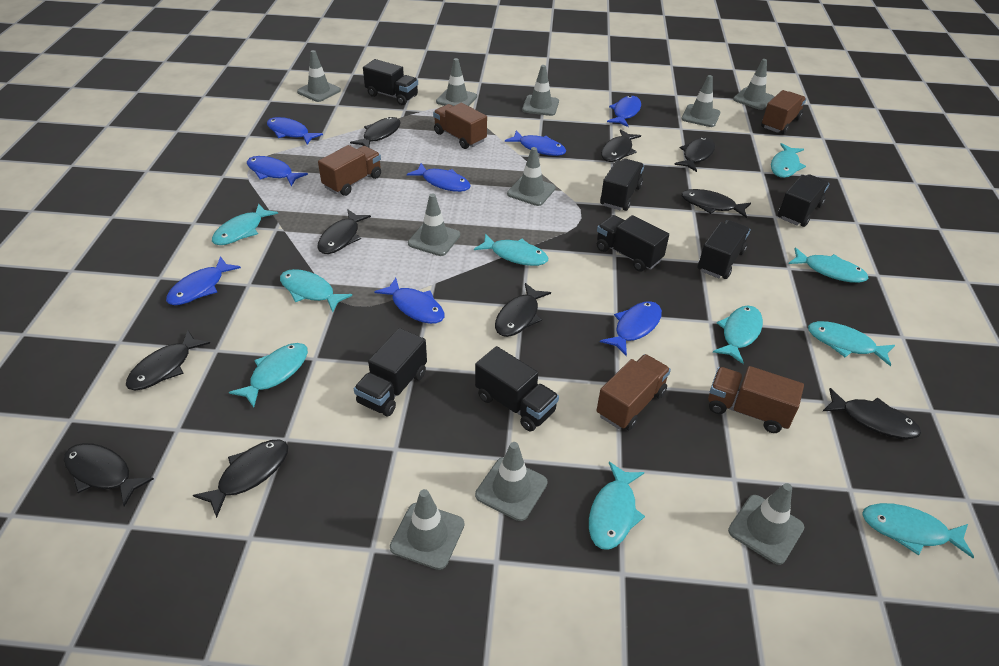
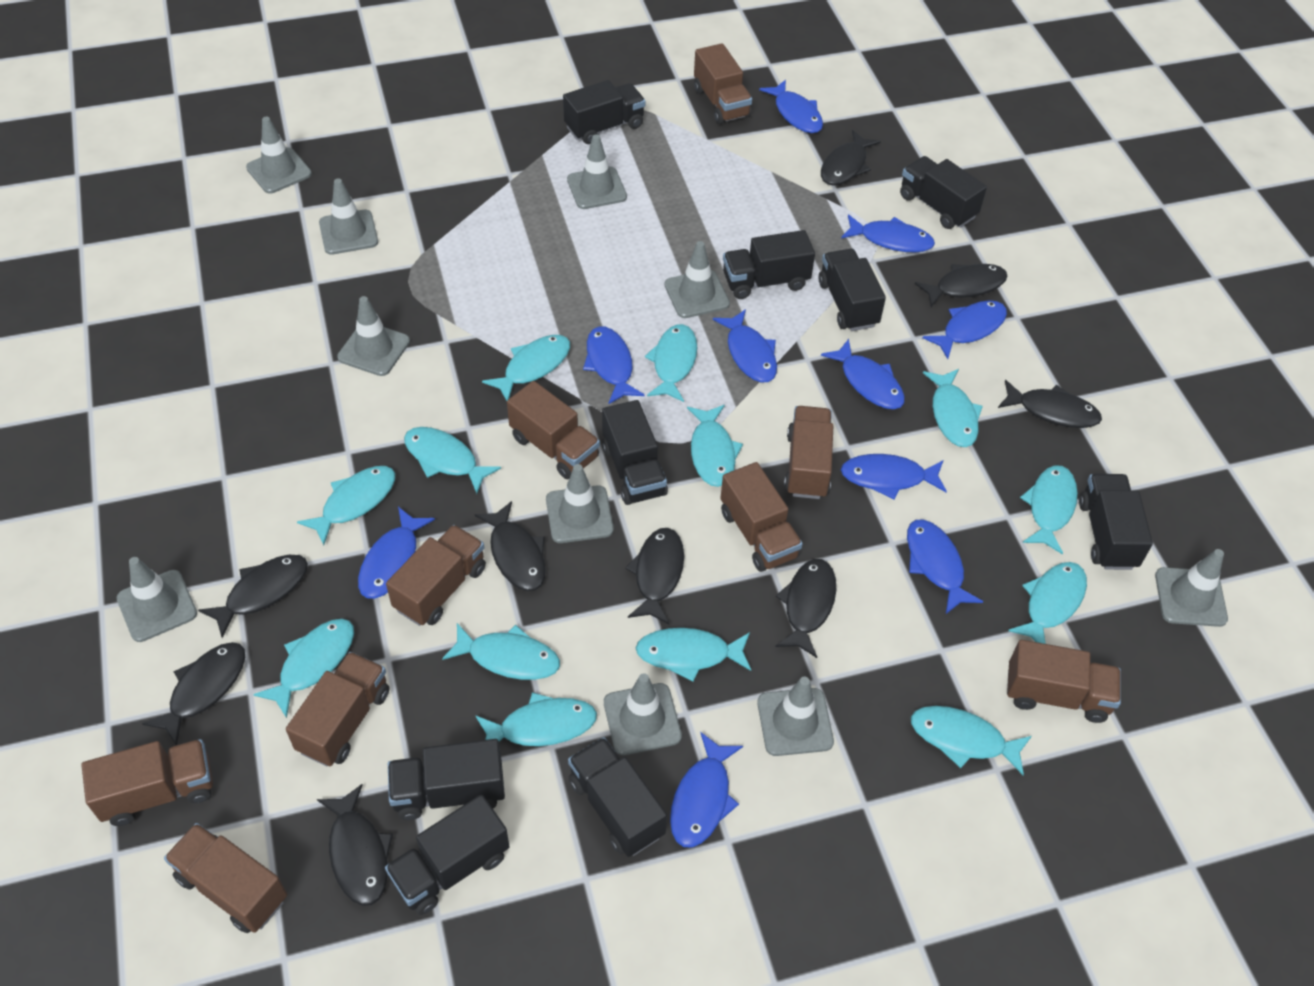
black fish: [63,443,154,506] [126,330,210,391] [193,439,288,518] [317,209,371,254] [350,117,401,147] [495,283,551,337] [601,129,641,162] [674,137,715,172] [681,189,751,218] [823,388,921,439] = 10 -> [142,642,245,745] [198,555,308,638] [317,784,393,906] [475,501,546,591] [625,528,684,624] [775,559,836,658] [821,130,881,186] [915,264,1007,307] [998,380,1102,428] = 9
black truck: [354,328,427,416] [363,59,418,105] [475,346,559,431] [597,215,669,272] [600,158,644,211] [698,220,750,279] [778,174,829,227] = 7 -> [385,794,509,915] [388,739,505,820] [563,80,645,144] [568,737,667,857] [602,400,668,505] [723,230,815,299] [819,249,886,331] [900,156,987,229] [1079,474,1153,570] = 9
blue fish: [166,256,241,305] [247,156,308,186] [267,117,323,145] [375,278,444,324] [407,163,471,192] [505,130,566,156] [600,301,662,356] [607,96,641,127] = 8 -> [358,507,435,599] [583,326,645,404] [670,732,743,848] [713,309,777,382] [759,80,823,133] [821,339,905,409] [841,214,935,252] [841,454,947,500] [907,520,983,614] [923,300,1007,359] = 10
brown truck: [318,145,381,196] [433,103,487,149] [597,354,671,430] [708,366,804,433] [761,90,806,134] = 5 -> [81,739,213,826] [164,823,287,933] [286,652,389,766] [386,525,486,626] [507,381,600,479] [694,43,752,124] [721,462,803,572] [784,406,833,499] [1007,640,1121,723] = 9
turquoise fish: [212,204,278,245] [229,343,308,408] [280,269,352,312] [474,233,548,266] [589,462,645,550] [713,306,763,364] [771,143,806,178] [788,247,868,283] [808,321,895,366] [862,503,974,558] = 10 -> [253,619,354,718] [297,466,395,545] [404,427,501,494] [442,623,560,680] [475,692,597,746] [482,335,570,401] [636,628,751,682] [645,324,697,402] [687,405,743,487] [911,706,1032,775] [923,369,983,447] [1008,562,1087,644] [1020,465,1078,555] = 13

